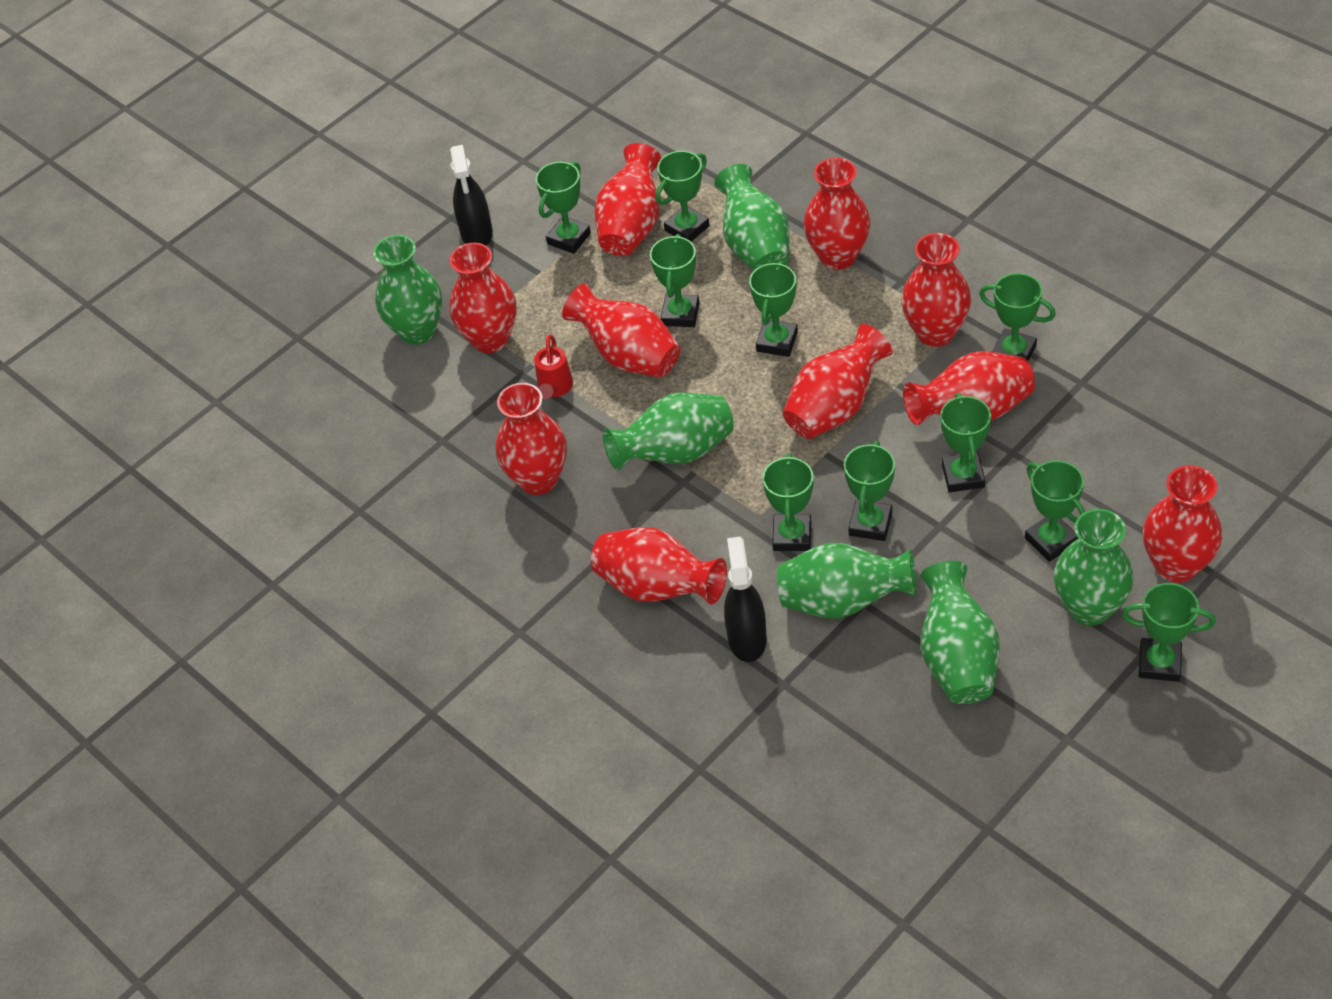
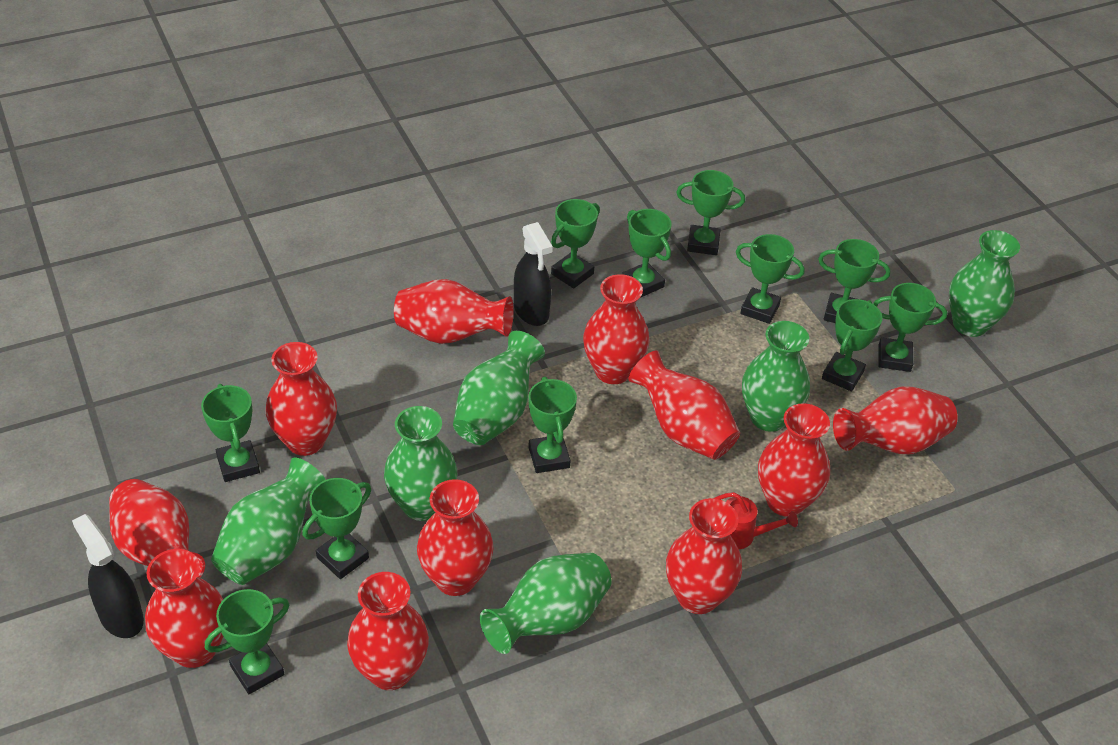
green trophy: [536,162,591,254] [650,234,699,327] [655,151,710,242] [749,261,798,357] [762,453,814,551] [844,441,895,541] [940,393,991,492] [979,273,1056,361] [1025,460,1085,562] [1122,583,1216,682] = 10 -> [201,384,260,482] [205,589,290,694] [302,478,371,579] [528,377,577,473] [551,199,600,289] [622,209,672,298] [676,170,745,255] [736,234,805,324] [818,239,890,323] [822,299,882,391] [873,283,947,372] = 11
red vase: [449,243,517,353] [496,383,567,495] [562,283,680,378] [591,527,727,604] [594,143,662,256] [783,324,893,439] [804,158,870,270] [901,233,971,347] [903,351,1035,426] [1143,465,1222,583] = 10 -> [109,479,205,578] [145,549,223,668] [266,342,337,456] [347,572,429,690] [394,279,514,344] [417,479,494,596] [583,274,650,384] [628,351,740,460] [666,498,742,614] [758,403,830,517] [833,386,957,454] = 11

